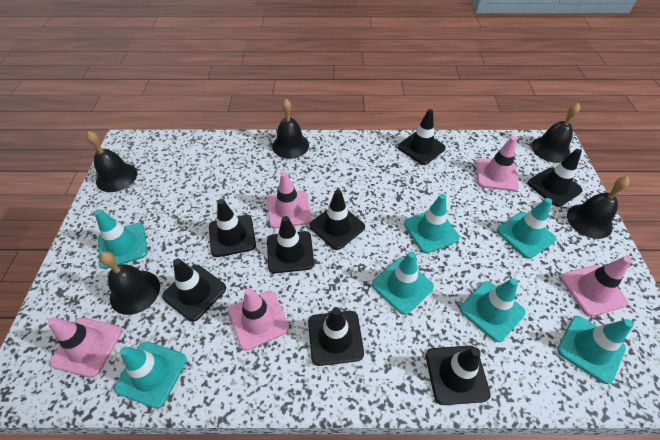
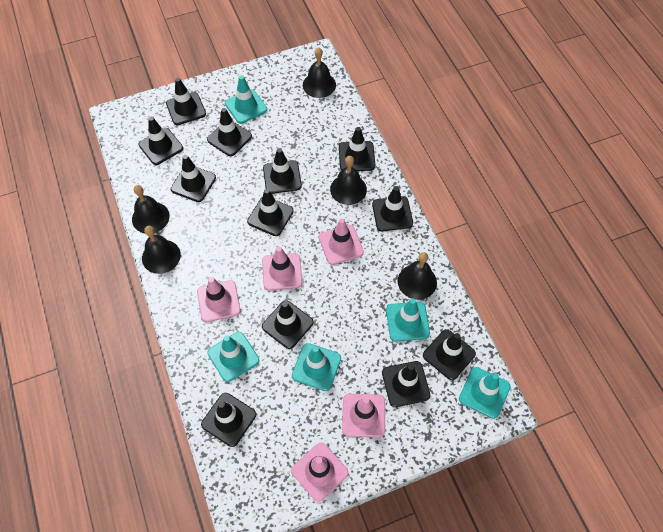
black traffic cone: [162,259,226,322] [209,199,256,257] [267,216,314,273] [308,307,364,366] [309,189,365,250] [398,109,446,165] [426,346,491,405] [528,149,583,207] = 8 -> [139,117,183,165] [166,78,206,125] [171,155,216,202] [201,393,256,447] [207,108,252,156] [247,189,294,236] [262,300,314,349] [263,148,302,194] [339,127,375,171] [372,186,413,231] [382,361,430,407] [423,329,476,380] = 12
turquoise traffic cone: [94,209,148,269] [114,341,187,409] [372,251,434,315] [404,194,460,253] [460,278,526,342] [497,198,556,259] [557,316,634,384] = 7 -> [207,332,259,382] [225,75,267,124] [292,343,341,391] [386,298,430,342] [459,367,511,419] = 5

